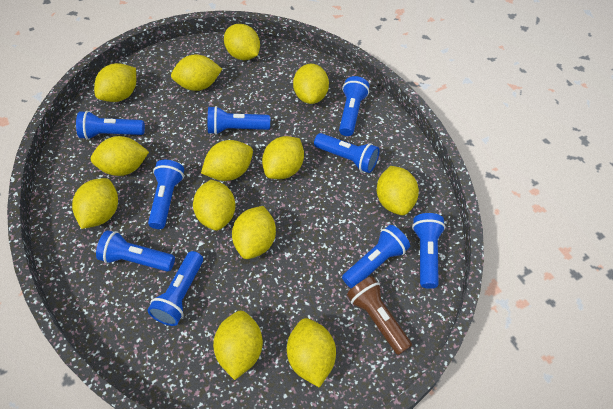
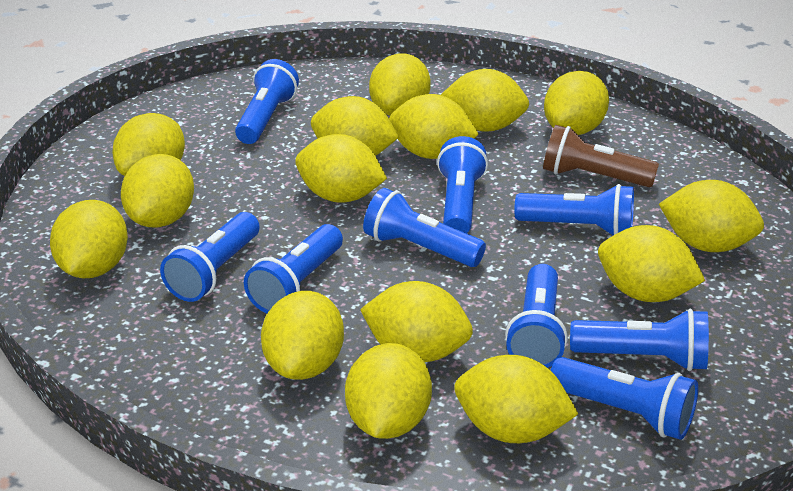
yellow lemon: [72,178,118,229] [91,136,149,176] [94,63,136,102] [171,54,222,91] [193,180,236,231] [201,140,253,181] [213,311,263,380] [224,24,260,60] [232,206,276,259] [262,136,304,179] [287,318,336,388] [293,64,329,104] [377,166,419,215] = 13 -> [50,200,128,278] [112,113,185,176] [121,154,194,228] [261,291,344,380] [295,134,387,203] [311,96,399,156] [345,343,432,439] [360,281,473,362] [369,54,431,116] [389,94,479,159] [441,69,529,132] [454,355,578,443] [544,71,609,135] [598,225,705,302] [659,180,764,252] = 15

